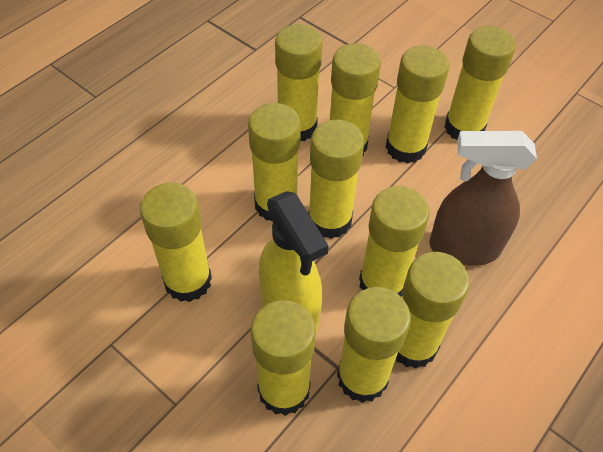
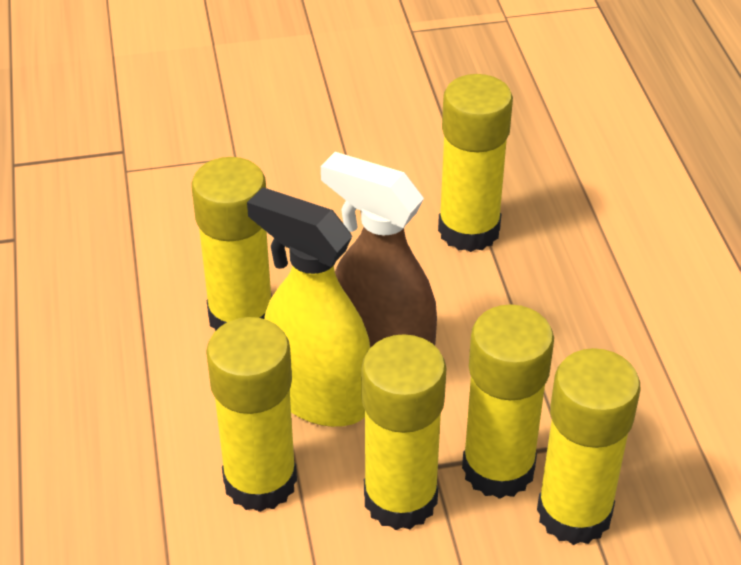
yellow glue stick: [140,183,212,302] [248,103,301,222] [251,300,316,416] [275,24,322,141] [308,120,364,239] [330,43,381,156] [337,287,411,403] [359,186,430,296] [385,45,449,164] [396,252,470,369] [444,26,516,140] = 11 -> [191,157,272,330] [206,317,297,512] [362,334,447,530] [438,74,513,252] [462,304,554,499] [537,348,640,545] = 6

